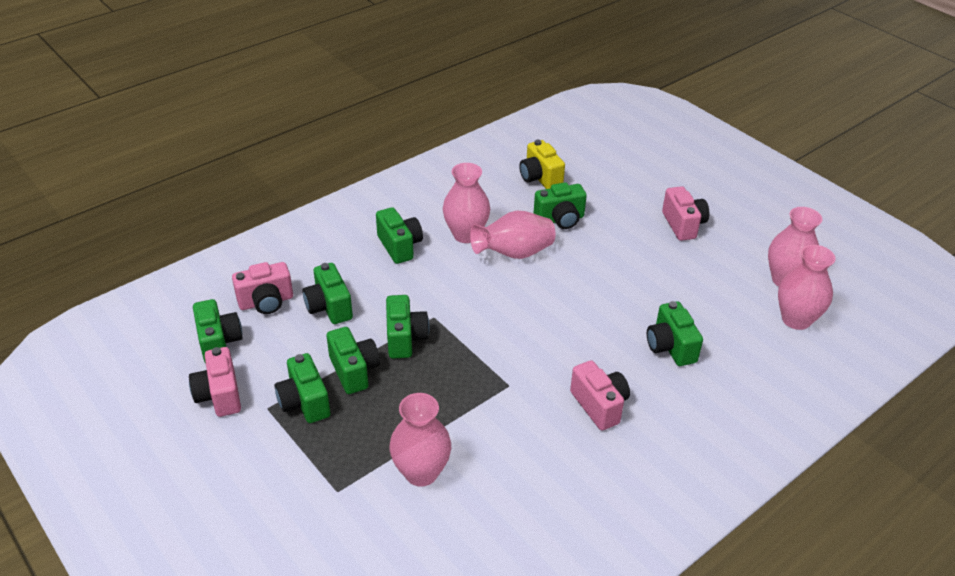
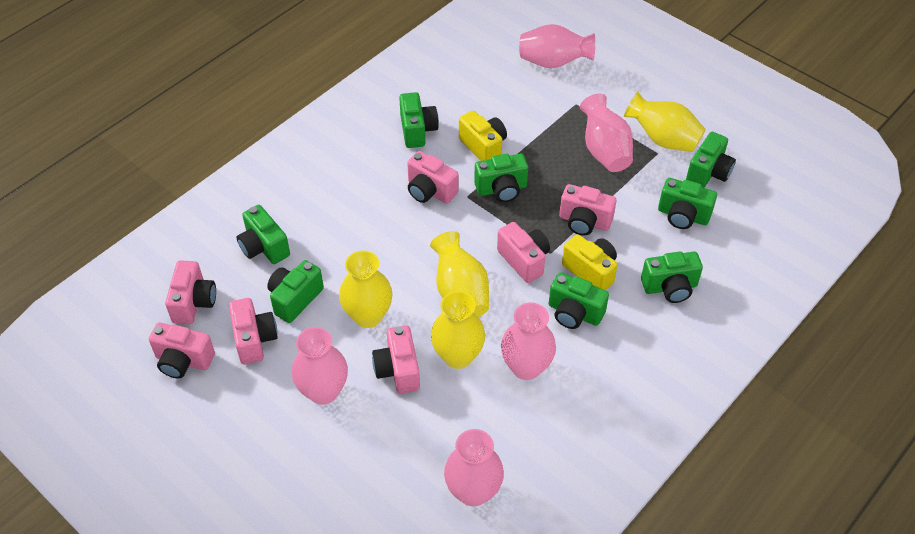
pink camera: [189,347,241,417] [232,262,293,314] [570,360,630,430] [662,186,709,241] = 4 -> [149,323,215,378] [165,260,216,324] [229,298,278,364] [372,325,420,393] [407,151,459,203] [497,222,550,283] [559,184,616,236] = 7
yellow camera: [519,140,565,189] = 1 -> [459,111,507,161] [562,234,618,290] = 2
yellow vase: none = 0 -> [339,250,393,328] [430,231,489,317] [431,291,485,369] [624,92,706,152] = 4

